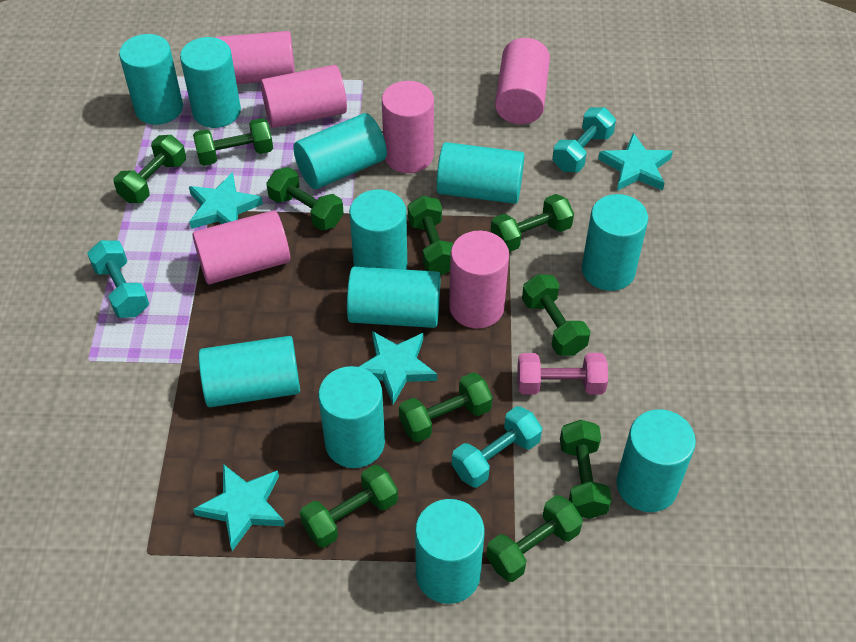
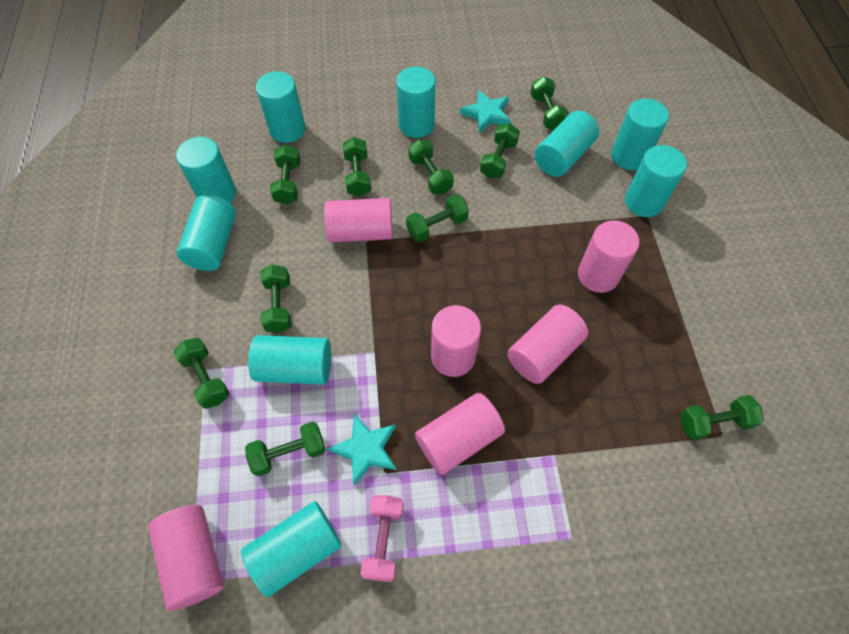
turquoise cylinder: [119,34,183,125] [180,37,241,128] [199,336,300,407] [293,113,387,189] [318,366,385,468] [347,267,440,328] [349,189,407,270] [415,499,485,604] [436,142,524,204] [582,194,648,291] [616,409,696,512] = 11 -> [176,137,236,203] [177,195,236,271] [241,501,341,597] [248,335,331,385] [256,71,305,143] [396,67,435,138] [535,111,599,177] [611,98,669,170] [625,145,687,217] = 9
turquoise dumbbell: [87,240,149,318] [452,406,542,488] [552,107,616,172] = 3 -> none = 0
turquoise star: [189,172,263,229] [193,464,285,551] [359,331,437,405] [598,133,673,191] = 4 -> [328,414,396,486] [460,90,511,134] = 2

